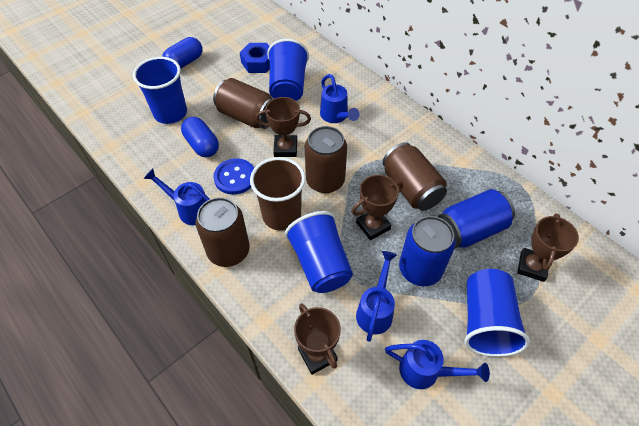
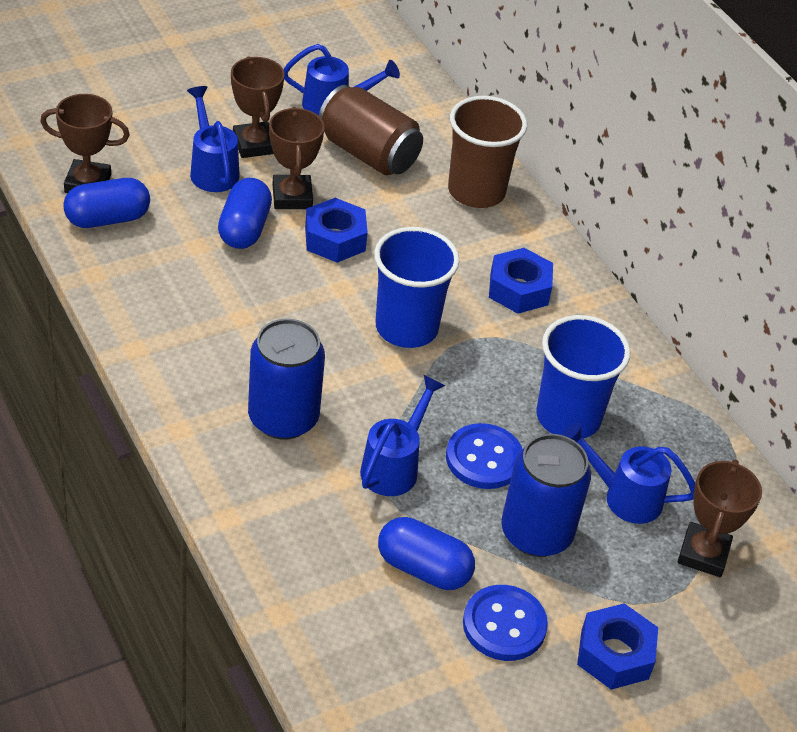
blue button: [213,158,254,195] = 1 -> [446,423,522,489] [463,585,548,661] = 2
blue capsule: [162,37,203,69] [181,117,219,157] = 2 -> [63,178,150,228] [218,178,272,249] [378,517,475,590] = 3
blue cup: [133,57,187,124] [267,39,309,101] [285,211,353,293] [464,269,530,357] = 4 -> [374,227,460,348] [536,315,631,439] = 2
blue nut: [240,43,270,73] = 1 -> [305,198,368,263] [489,248,553,313] [577,603,658,690] = 3
brown can: [196,197,250,267] [213,78,273,129] [305,126,347,193] [383,142,447,211] = 4 -> [319,85,423,175] = 1

